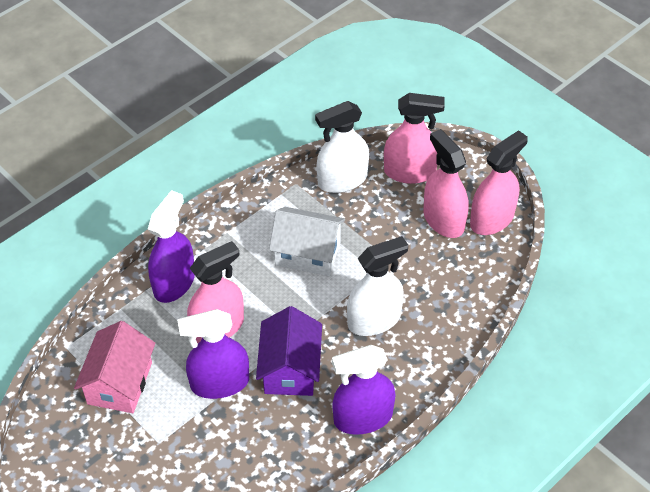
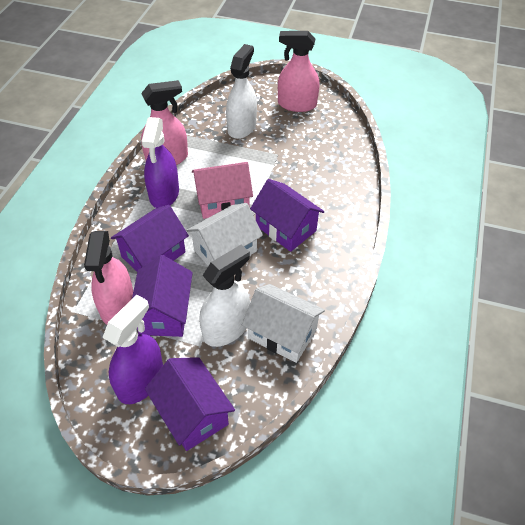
pink spray bottle: [187,241,244,343] [384,93,445,184] [423,129,468,238] [470,130,528,235] = 4 -> [84,231,133,325] [141,80,188,165] [278,31,320,112] = 3
purple house: [256,306,322,396] = 1 -> [111,205,189,272] [132,255,193,337] [145,357,235,451] [250,179,325,252] = 4
purple spray bottle: [148,190,195,303] [177,309,249,399] [332,345,396,435] = 3 -> [102,295,163,404] [141,117,179,208] = 2
white house: [269,207,345,276] = 1 -> [186,203,263,266] [242,284,325,363] = 2

